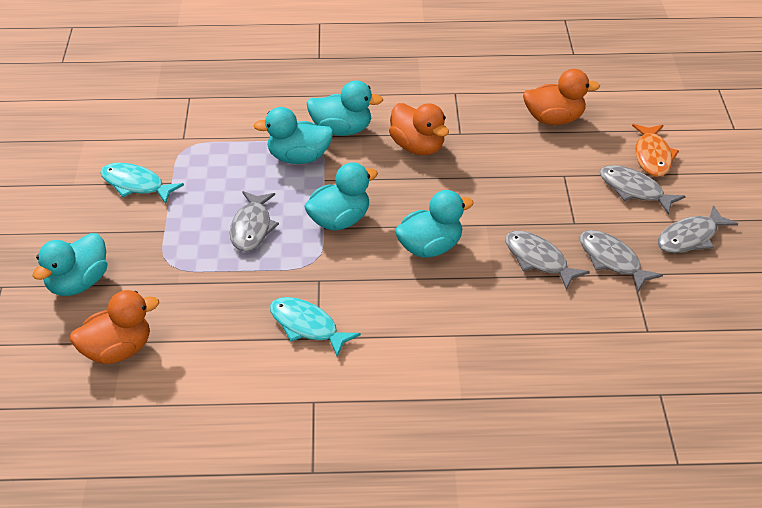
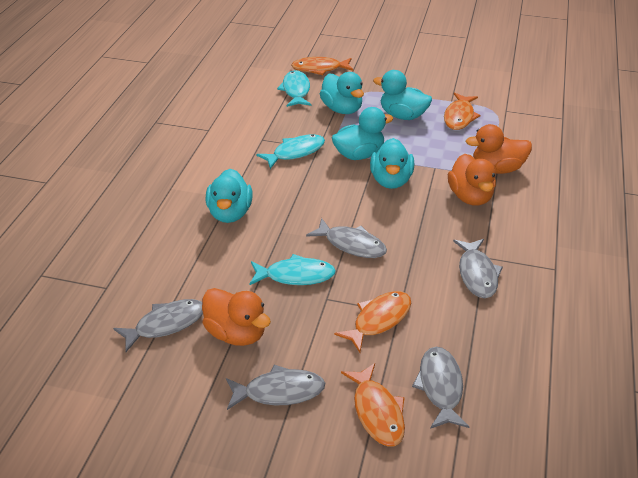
orange fish: [632,124,679,177] = 1 -> [291,57,354,75] [334,291,411,353] [341,363,405,447] [444,92,481,130] = 4
turquoise fish: [100,163,184,204] [270,297,361,357] = 2 -> [249,254,336,285] [256,134,325,169] [277,70,311,107] = 3

